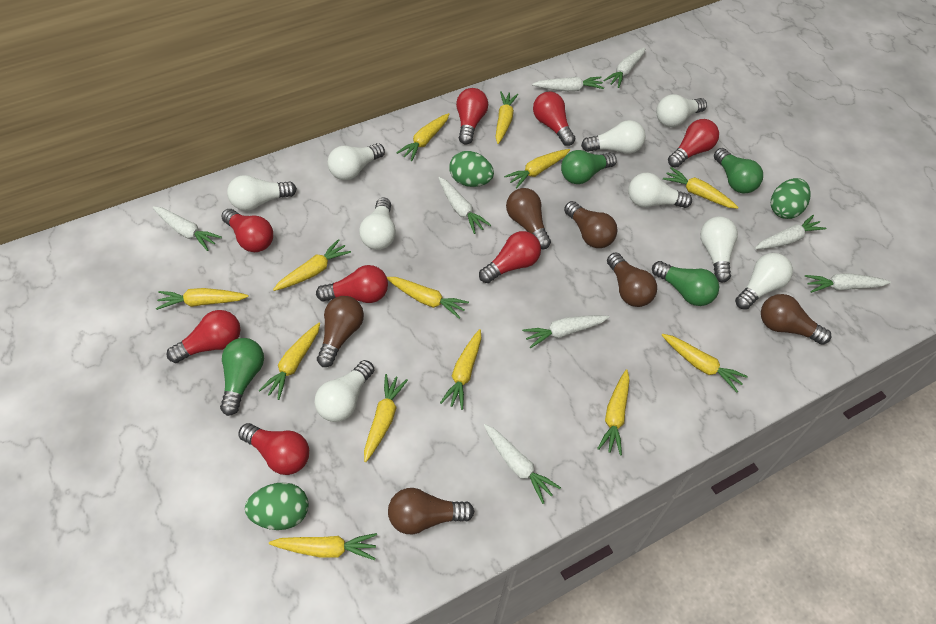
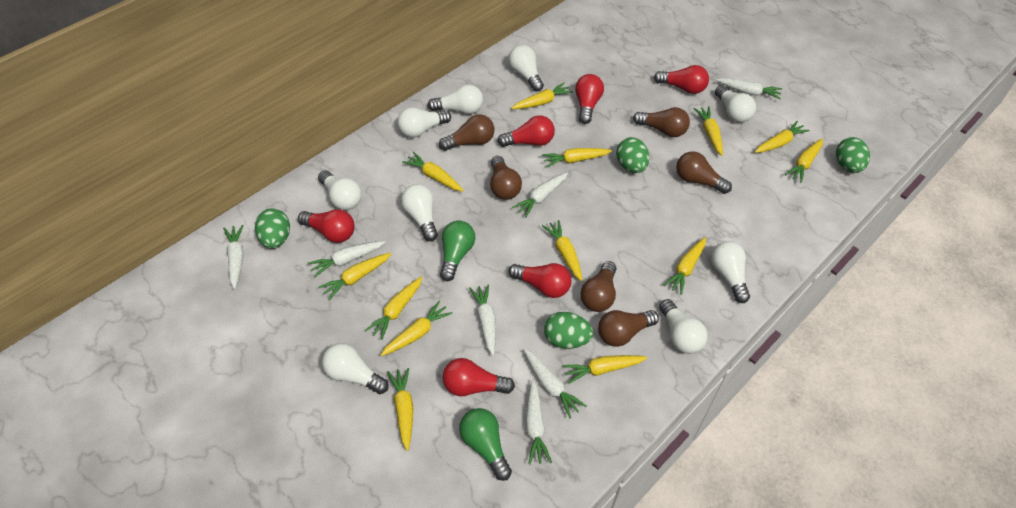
green egg: [245,482,309,530] [449,151,494,187] [771,178,811,219] = 3 -> [255,208,290,249] [544,312,593,349] [616,137,649,173] [836,137,870,173] = 4
green light bulb: [220,338,264,416] [561,150,617,184] [652,261,719,306] [714,148,763,193] = 4 -> [440,221,475,281] [459,408,512,481] = 2
red light bulb: [167,310,241,363] [221,209,273,252] [238,423,309,475] [316,265,388,303] [456,88,488,145] [479,231,541,283] [533,92,575,146] [668,119,719,168] = 8 -> [298,209,355,243] [443,358,515,396] [497,115,555,147] [508,263,571,298] [575,74,604,124] [654,65,709,94] = 6
white carrot: [153,206,222,251] [438,177,491,234] [484,424,561,504] [522,315,609,348] [532,77,604,92] [603,47,646,88] [755,215,827,249] [805,273,891,293] = 8 -> [223,225,244,289] [308,241,385,277] [469,285,496,356] [512,172,568,217] [524,349,586,418] [526,380,552,464] [716,78,782,99] = 7

